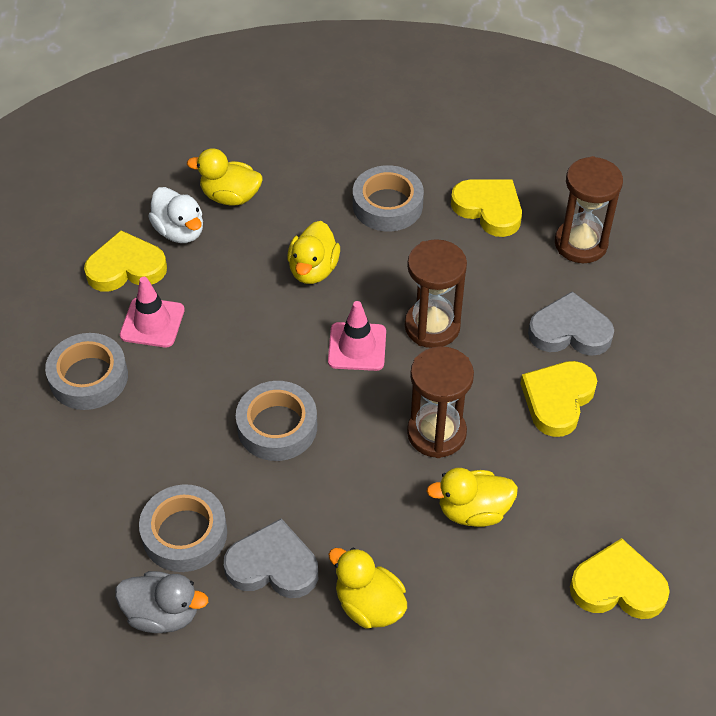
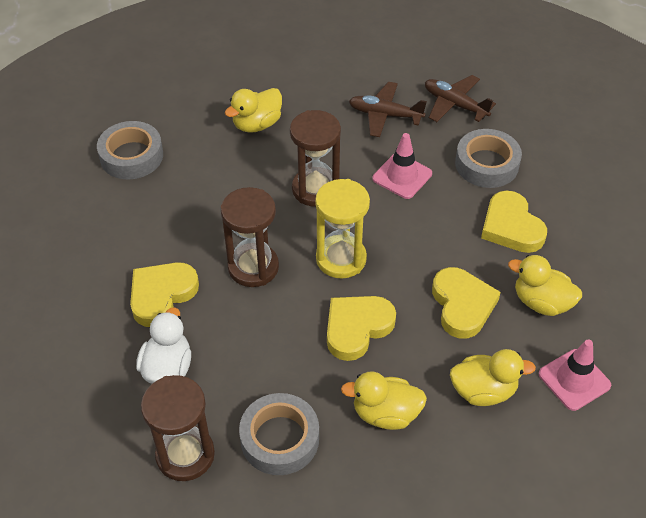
brown plane: none = 0 -> [349,82,427,137] [425,75,496,122] = 2
grey duck: [115,571,208,633] = 1 -> none = 0
grey heart: [224,518,318,598] [528,291,614,356] = 2 -> none = 0
grey tape: [45,333,128,410] [139,484,227,572] [236,381,317,461] [353,165,424,231] = 4 -> [97,121,163,179] [239,393,319,475] [455,129,522,188] = 3
yellow hourglass: none = 0 -> [315,179,370,279] = 1

